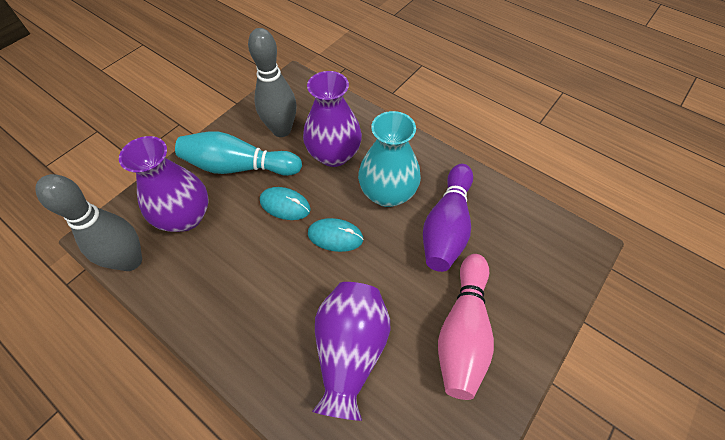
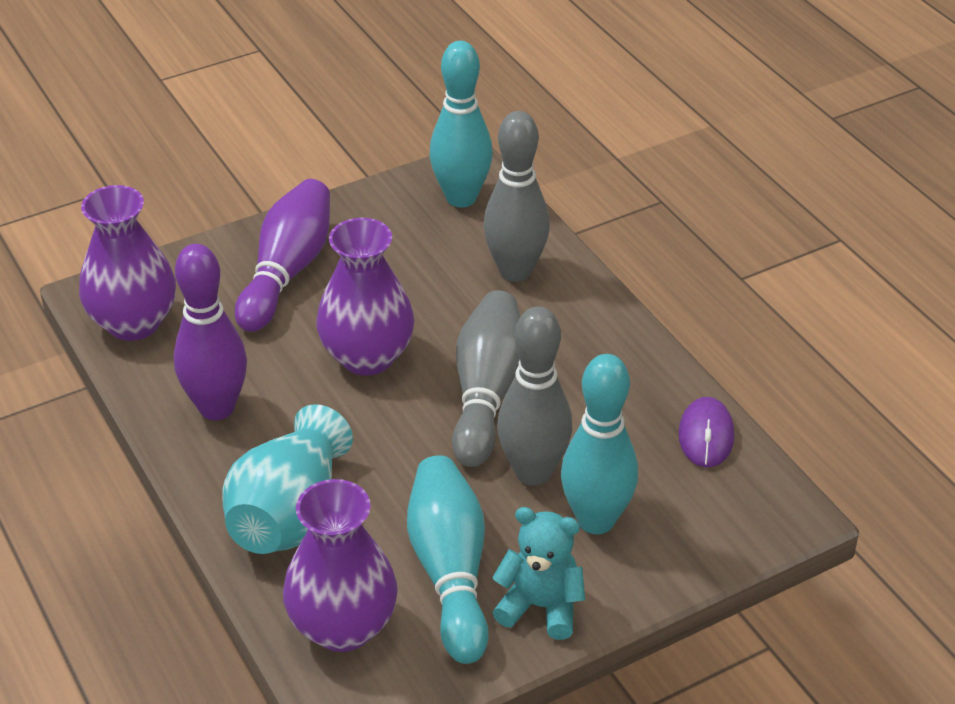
grey bowling pin: [35,174,142,271] [248,28,297,137] = 2 -> [452,290,521,467] [483,111,550,282] [497,307,573,486] = 3
pink bowling pin: [438,254,494,400] = 1 -> none = 0
purple bowling pin: [423,164,473,272] = 1 -> [174,244,247,420] [234,179,330,332] = 2
purple mouse: none = 0 -> [678,397,734,468] = 1
turquoise bowling pin: [175,131,302,176] = 1 -> [407,455,489,664] [429,41,493,207] [561,354,638,534] = 3
turquoise mouse: [260,187,311,220] [308,218,364,252] = 2 -> none = 0
turquoise teddy bear: none = 0 -> [492,507,585,640] = 1

